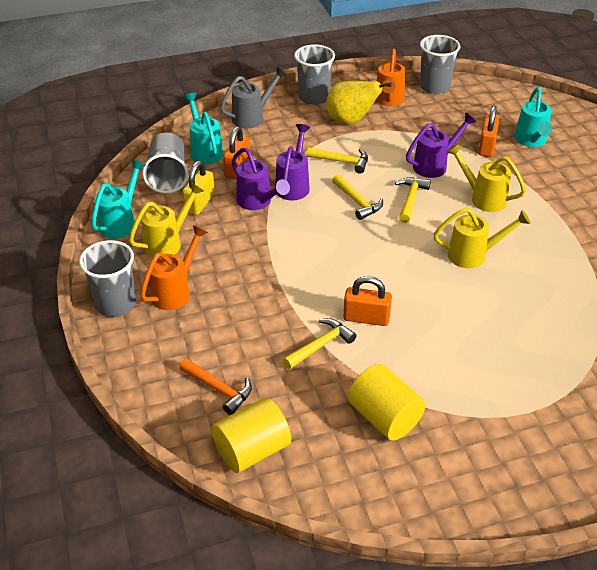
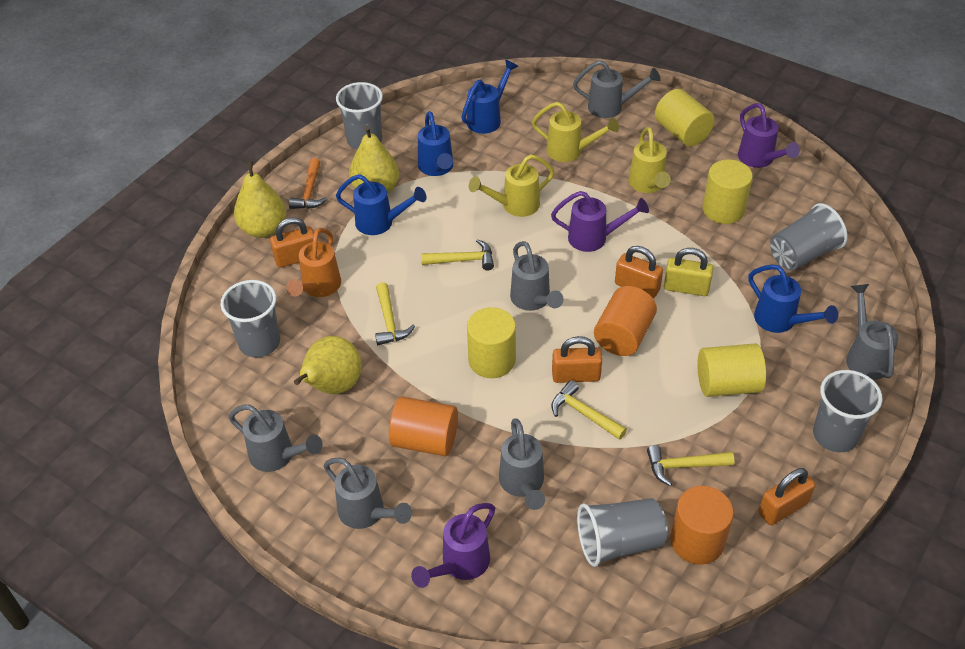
blue watering can: none = 0 -> [336,174,426,235] [418,111,453,176] [462,60,518,134] [748,264,838,333] = 4
grey cup: [79,240,136,317] [142,132,189,194] [294,44,335,105] [420,35,460,94] = 4 -> [220,280,280,357] [336,82,383,150] [577,498,668,567] [770,203,848,271] [813,370,882,452] = 5
grey watering can: [220,67,287,128] = 1 -> [229,405,323,472] [324,457,412,529] [499,418,545,510] [510,241,564,311] [573,60,661,118] [846,284,898,380] = 6
orange cylinder: none = 0 -> [389,397,458,456] [594,286,657,356] [670,486,734,565] = 3
orange padlock: [223,126,250,179] [343,276,392,326] [478,105,499,157] = 3 -> [270,217,314,268] [552,336,602,383] [615,246,663,298] [758,468,815,525] = 4
orange watering can: [140,225,208,310] [376,49,406,106] = 2 -> [286,228,341,297] = 1
turquoise watering can: [91,159,146,239] [183,93,223,165] [514,87,552,147] = 3 -> none = 0
yellow cylinder: [212,398,291,473] [348,364,425,441] = 2 -> [467,307,516,378] [655,89,715,146] [697,343,766,397] [703,159,753,224] = 4
yellow pear: [326,81,392,124] = 1 -> [234,161,286,238] [294,336,362,394] [349,126,399,194] = 3

